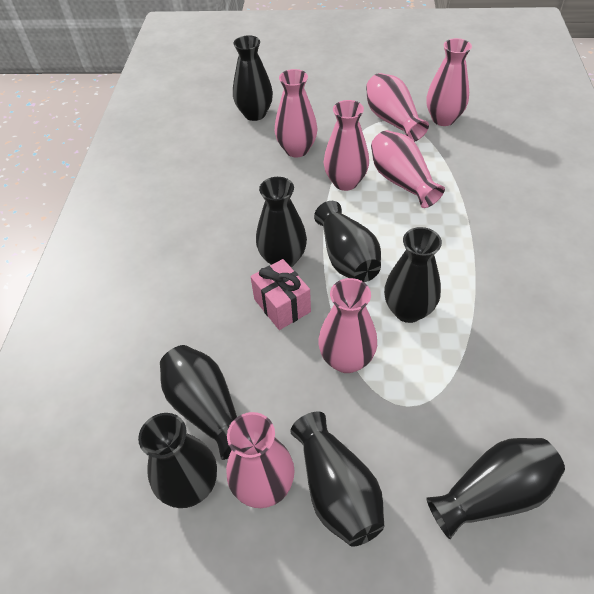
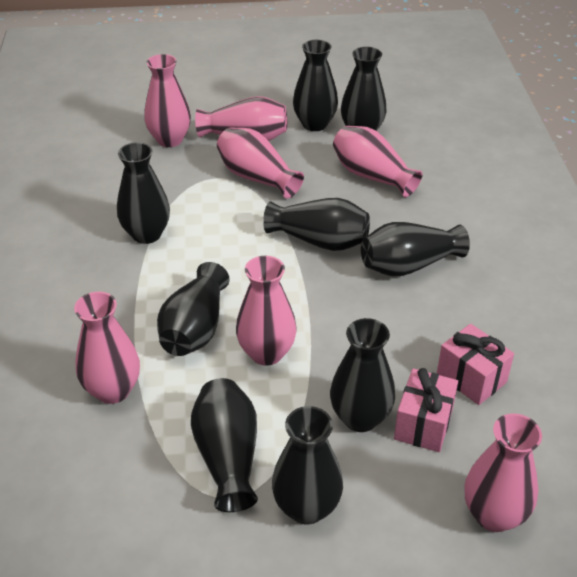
black vase: [138,413,217,508] [160,345,237,460] [233,35,273,121] [256,177,307,267] [290,412,384,547] [314,201,381,282] [384,227,442,323] [426,438,565,539] = 8 -> [117,142,170,244] [157,262,229,356] [191,378,258,512] [263,198,370,251] [272,406,343,524] [293,40,338,131] [330,318,395,432] [341,47,386,131] [361,222,470,276] = 9
pink gift: [250,259,311,330] = 1 -> [394,368,458,452] [437,324,514,405] = 2

